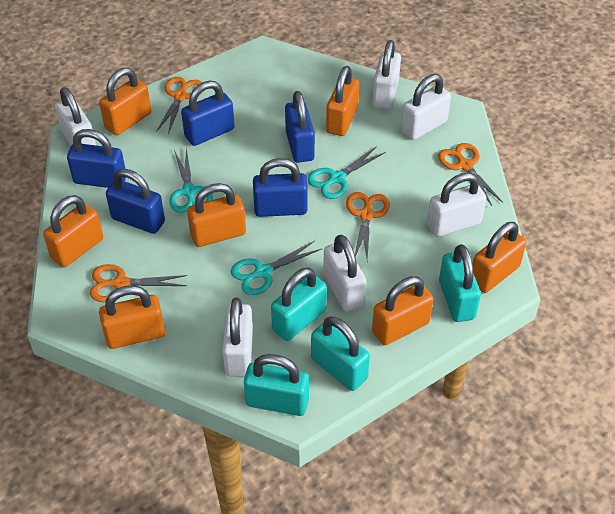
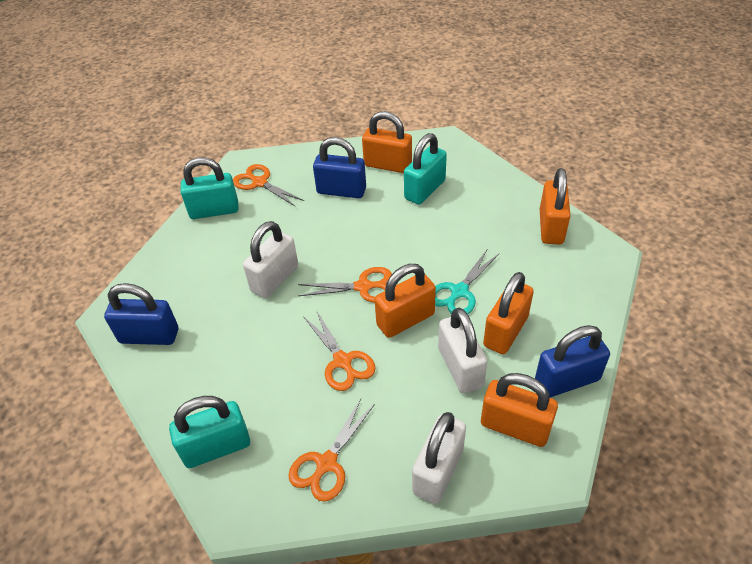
blue padlock: [67,129,126,188] [106,169,165,234] [181,81,234,146] [253,158,308,217] [285,91,315,163] = 5 -> [104,283,178,345] [313,137,366,198] [535,325,610,398] = 3
orange padlock: [43,195,103,268] [99,68,151,135] [99,285,165,349] [187,183,246,247] [326,66,359,136] [372,276,434,345] [473,222,526,293] = 7 -> [362,111,412,173] [375,264,436,338] [481,373,558,447] [483,272,534,354] [540,168,571,244] = 5
turquoise padlock: [244,354,309,416] [271,268,327,341] [311,316,370,391] [439,244,481,322] = 4 -> [169,396,250,468] [180,157,239,219] [404,133,447,205] = 3
turquoise scissors: [169,147,213,213] [231,241,321,295] [307,146,385,199] = 3 -> [435,250,499,314] = 1
white padlock: [55,87,96,145] [222,298,253,377] [323,235,367,311] [372,40,401,109] [401,74,451,140] [427,173,486,237] = 6 -> [243,221,298,298] [412,412,466,504] [438,308,487,393] = 3

